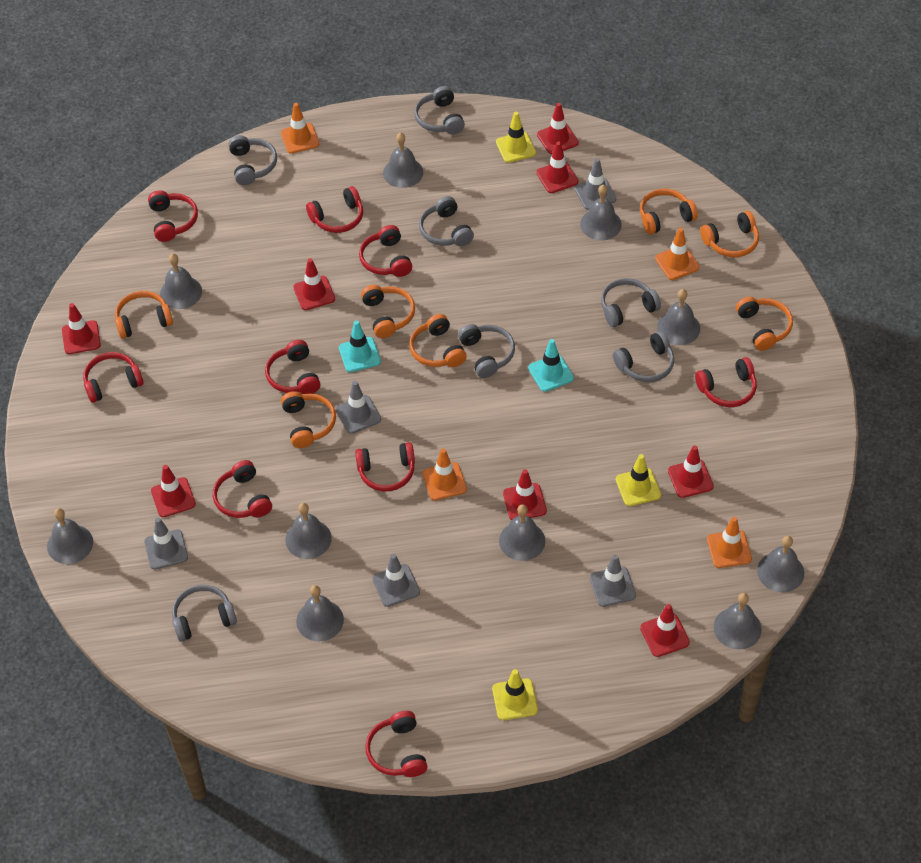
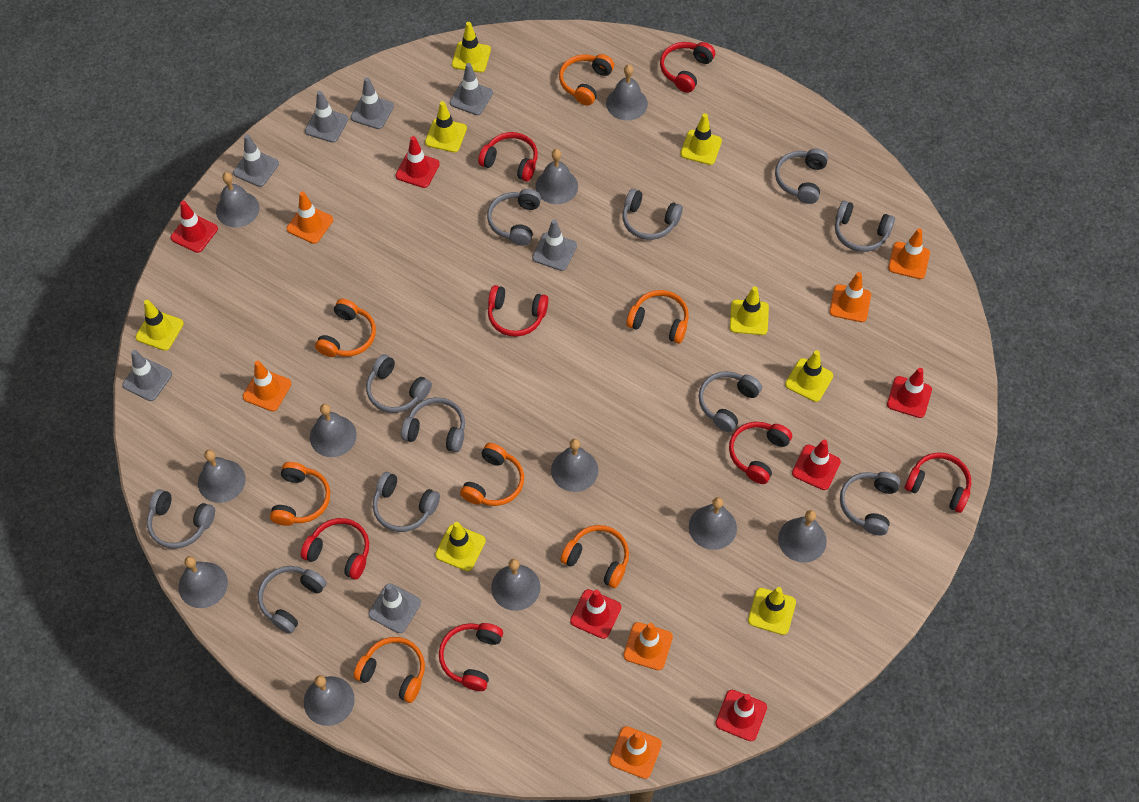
grey bell: [47,508,93,564] [160,254,202,309] [285,503,332,559] [296,585,344,641] [383,132,423,188] [499,504,545,561] [580,185,622,240] [657,289,700,345] [714,593,762,649] [757,536,804,592] = 10 -> [178,556,228,608] [198,450,246,503] [216,172,259,228] [304,675,355,726] [310,404,357,457] [491,559,540,611] [535,149,578,204] [551,439,598,492] [606,65,648,120] [689,497,737,550] [778,510,827,563] = 11
grey headphones: [172,585,237,642] [229,135,277,185] [414,86,465,134] [419,196,474,246] [458,324,515,378] [601,278,661,327] [613,331,674,382] = 7 -> [147,489,215,549] [258,566,327,634] [366,354,432,413] [373,472,440,532] [401,397,465,452] [487,189,541,246] [623,189,683,240] [699,371,762,432] [775,148,828,204] [835,201,895,252] [840,472,900,535] = 11
grey traffic cone: [144,517,188,570] [336,381,381,434] [372,554,420,607] [575,158,616,210] [590,555,636,607] = 5 -> [122,350,172,401] [233,134,279,187] [305,91,348,143] [351,77,394,129] [368,583,421,633] [450,63,493,115] [532,219,577,271] = 7
orange traffic cone: [281,103,319,154] [423,448,467,500] [655,228,700,280] [707,517,752,568] = 4 -> [243,361,291,411] [287,191,333,244] [609,726,662,779] [624,622,673,670] [829,272,871,322] [888,228,930,279] = 6
red headphones: [83,352,144,403] [148,190,198,242] [213,460,272,518] [265,340,320,394] [306,186,363,233] [355,442,415,491] [359,225,412,277] [365,711,427,777] [695,357,757,407] = 9 -> [301,518,369,579] [439,623,503,691] [478,132,538,182] [488,285,549,337] [660,42,715,93] [729,421,792,484] [905,452,971,513] = 7
red traffic cone: [62,303,101,354] [151,465,196,517] [293,258,335,310] [503,469,547,520] [536,141,579,193] [537,103,579,154] [640,604,690,657] [668,446,714,498] = 8 -> [171,201,218,253] [396,136,440,188] [570,589,621,639] [715,690,767,741] [792,440,841,490] [887,368,932,418] = 6
turquoise traffic cone: [339,320,381,372] [528,339,574,392] = 2 -> none = 0
yellow traffic cone: [492,669,538,720] [496,112,536,163] [616,454,661,506] = 3 -> [135,300,184,351] [425,101,467,153] [435,522,486,571] [452,22,491,73] [680,113,722,165] [730,286,769,335] [748,587,796,635] [785,350,833,402] = 8

